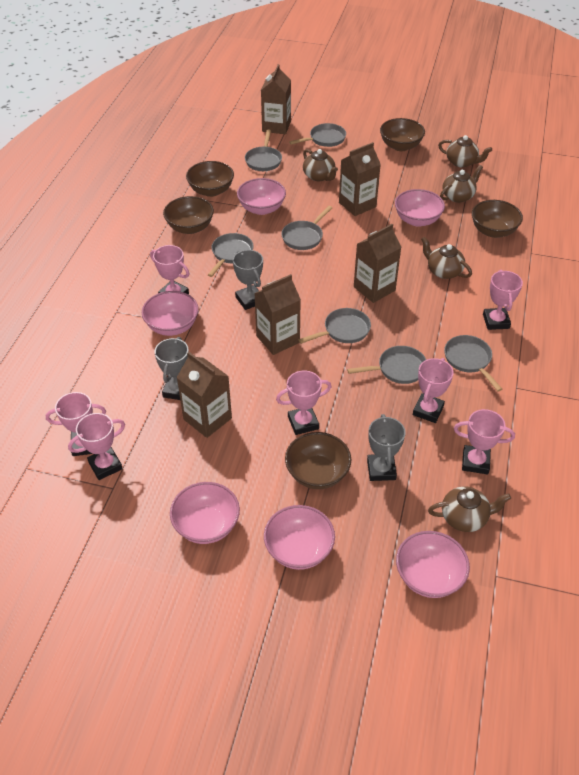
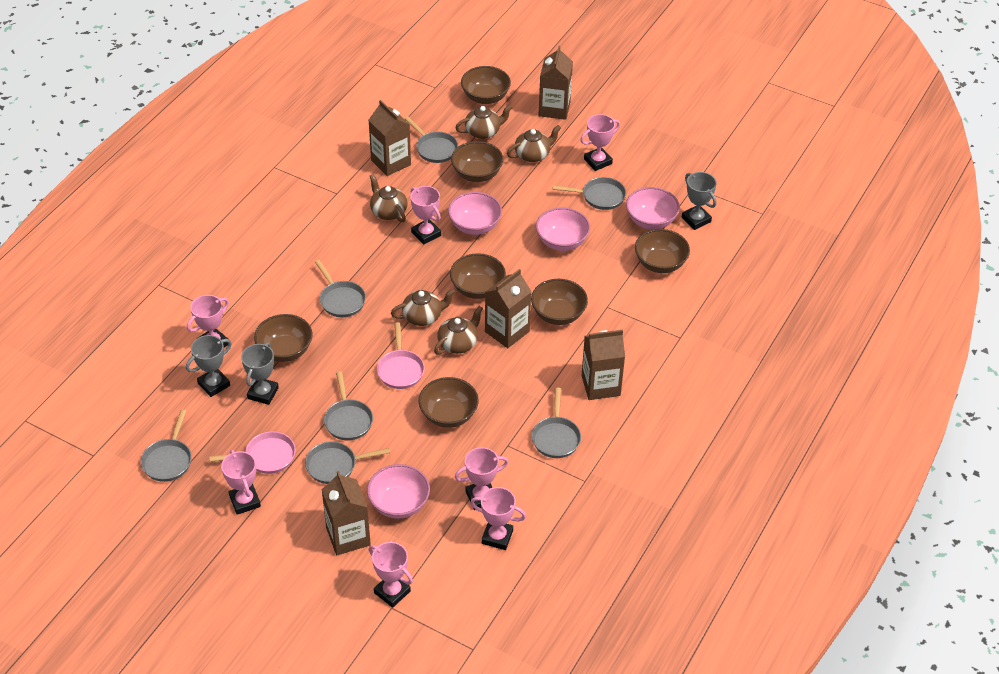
brown bowl: [163,196,214,234] [186,161,234,197] [285,432,352,489] [380,118,425,151] [472,200,523,238] = 5 -> [254,314,313,362] [419,377,479,428] [450,253,506,299] [451,141,504,182] [461,66,511,104] [531,279,588,325] [635,229,690,273] = 7
pink bowl: [142,291,199,336] [170,482,240,544] [237,178,286,215] [264,505,335,570] [395,189,445,227] [396,531,470,598] = 6 -> [367,464,430,519] [448,192,502,235] [536,207,590,251] [626,187,680,230] = 4
pink pan: none = 0 -> [209,431,296,474] [377,323,425,389] = 2

